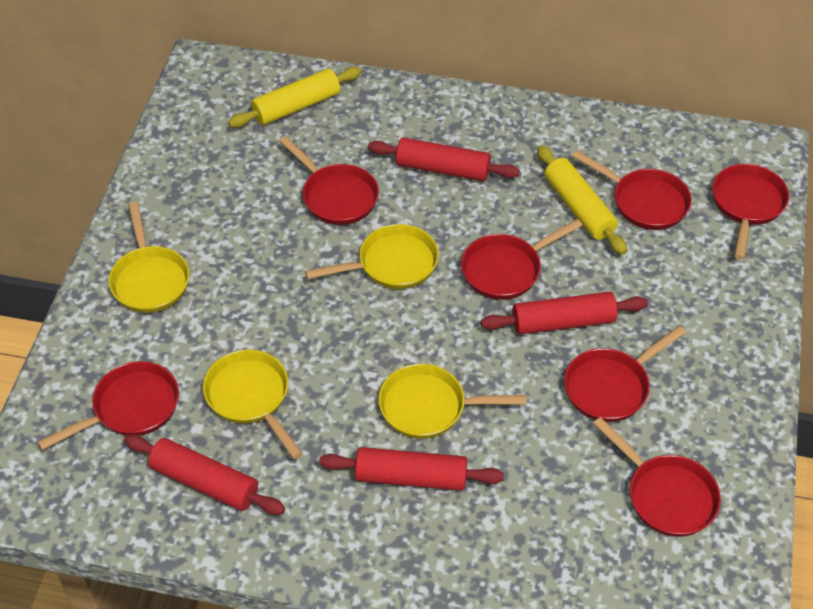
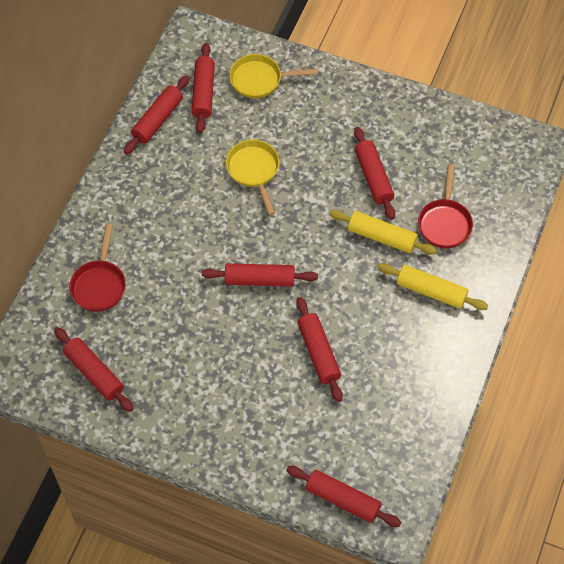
red pan: [38,361,179,450] [279,136,379,225] [461,219,582,300] [564,326,686,422] [572,150,692,230] [593,417,721,537] [712,164,789,259] = 7 -> [69,224,126,312] [418,164,473,248] = 2
red rolling pin: [124,434,285,515] [319,447,504,491] [368,137,520,181] [481,292,648,335] = 4 -> [54,327,134,412] [124,75,190,154] [191,43,215,133] [202,263,318,287] [286,466,401,527] [296,297,343,402] [354,127,395,220] = 7
yellow pan: [109,202,190,313] [203,350,303,459] [305,224,439,289] [379,364,526,439] = 4 -> [226,140,279,215] [229,54,318,99] = 2

